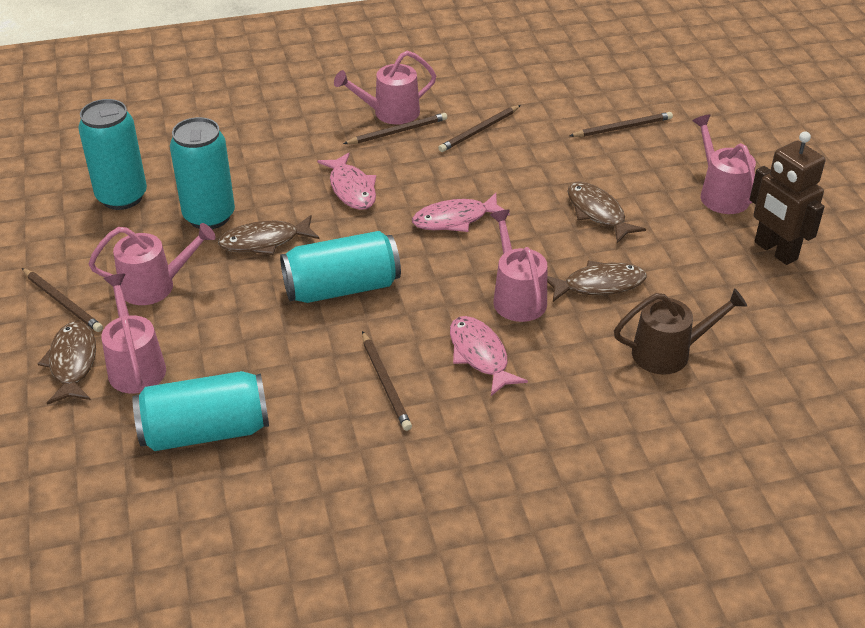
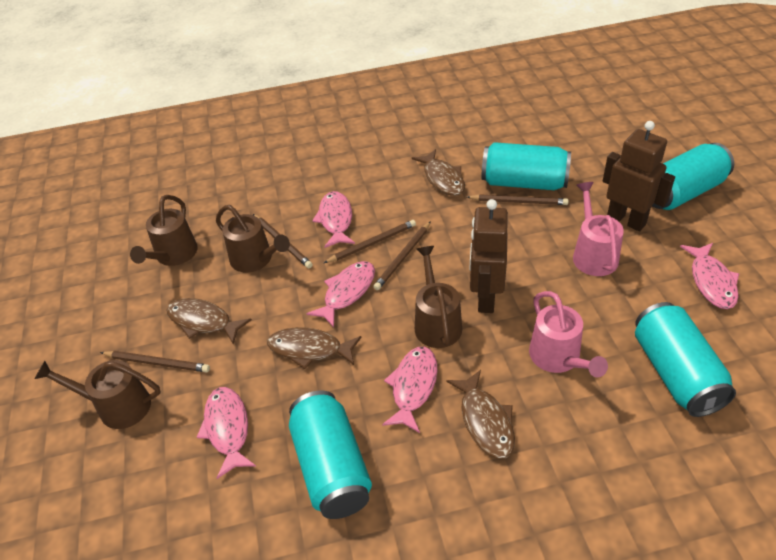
brown robot: [750,131,825,265] = 1 -> [470,199,508,313] [603,121,675,231] = 2
brown watering can: [614,288,747,375] = 1 -> [35,360,161,429] [130,195,198,266] [216,205,290,273] [415,246,462,348] = 4
pink fish: [317,153,376,210] [412,193,510,232] [450,316,528,396] = 3 -> [197,387,256,479] [306,261,375,327] [312,191,355,248] [382,347,437,433] [680,243,739,309] = 5
pink watering can: [88,223,216,305] [101,274,166,393] [334,51,436,125] [490,210,547,322] [692,114,756,214] = 5 -> [529,291,608,377] [573,182,624,276] = 2

